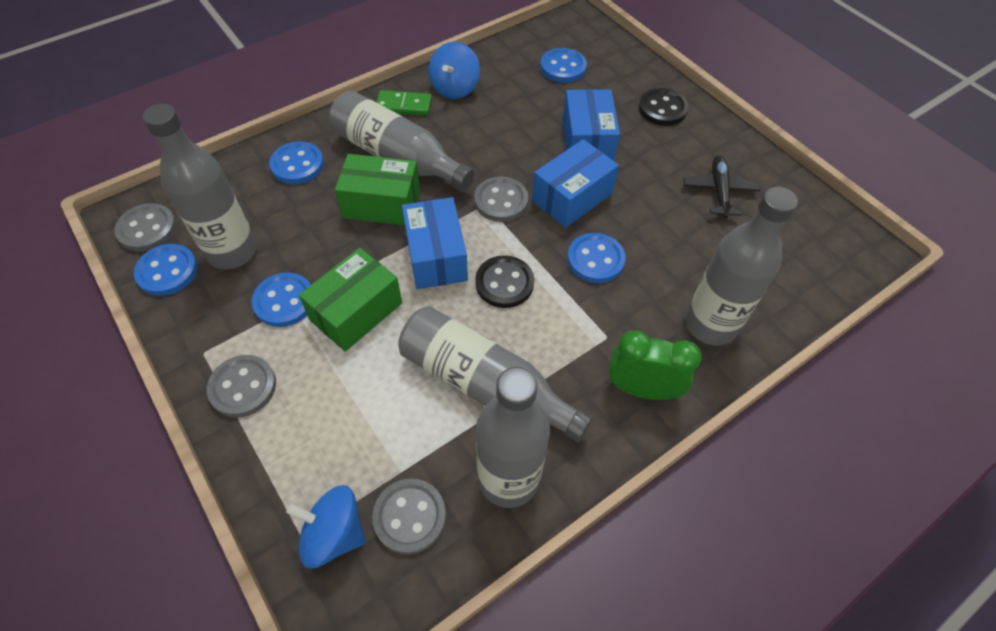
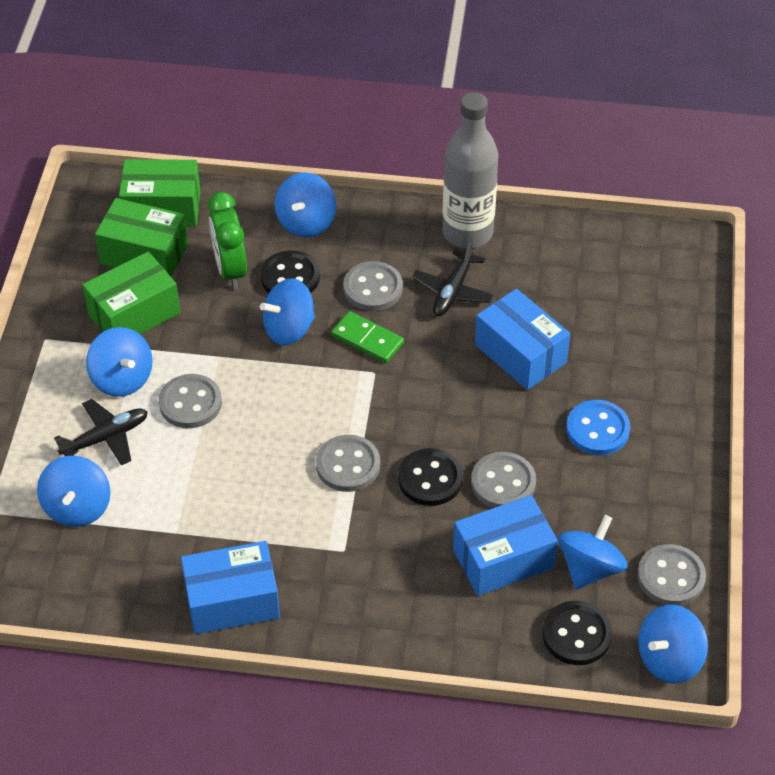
black button: [475,255,534,308] [639,88,688,126] = 2 -> [260,250,320,293] [398,448,463,506] [542,601,612,665] = 3
black plane: [683,155,760,218] = 1 -> [54,399,148,465] [412,239,494,316] = 2
blue button: [134,244,198,296] [252,273,311,327] [269,141,324,184] [540,48,587,83] [567,233,626,283] = 5 -> [566,400,630,455] = 1
blue spinning top: [286,485,366,569] [429,42,480,99] = 2 -> [37,456,111,527] [86,327,153,397] [260,278,315,345] [275,172,336,237] [558,515,628,590] [638,605,708,683] = 6
green box: [299,248,402,352] [335,154,420,225] = 2 -> [82,251,180,334] [95,198,188,276] [119,159,201,227] = 3
grey bottle: [143,104,257,269] [329,90,475,190] [398,306,593,442] [476,367,550,508] [685,186,798,345] = 5 -> [442,92,498,248] = 1
grey button: [115,203,176,252] [207,355,276,417] [372,479,446,555] [474,177,528,222] = 4 -> [159,374,222,428] [316,435,380,492] [343,261,403,311] [471,452,536,508] [637,544,706,606] = 5

